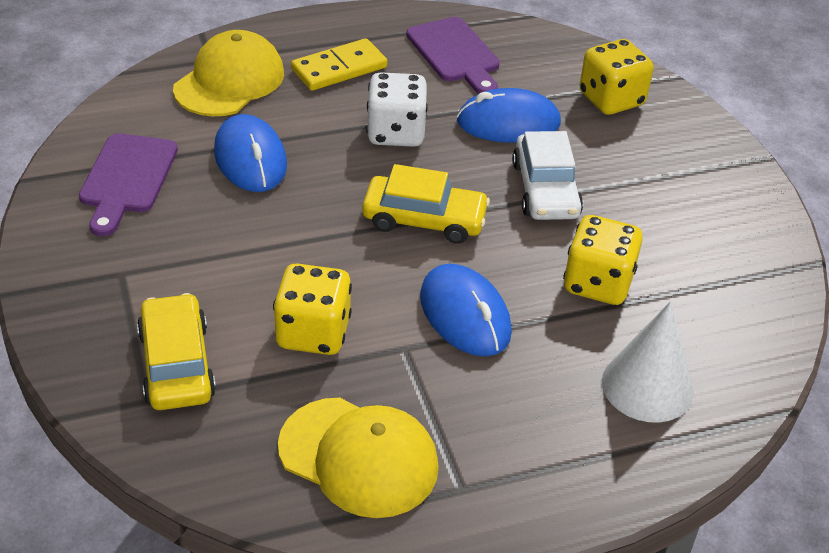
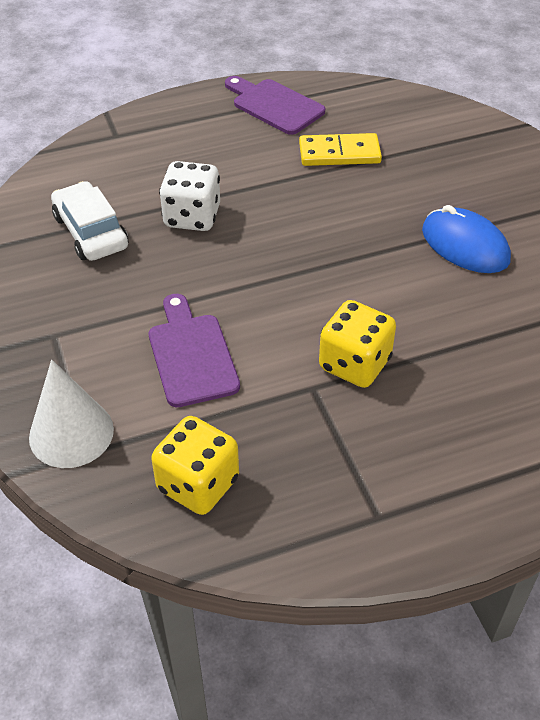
blue mouse: [214,114,287,192] [420,264,512,356] [457,88,561,143] = 3 -> [422,205,511,273] = 1
yellow cap: [173,30,284,116] [278,398,439,518] = 2 -> none = 0
yellow car: [137,293,216,410] [362,164,490,244] = 2 -> none = 0
yellow dice: [273,263,352,355] [563,215,643,305] [580,39,653,115] = 3 -> [151,416,239,515] [319,300,396,388] = 2

